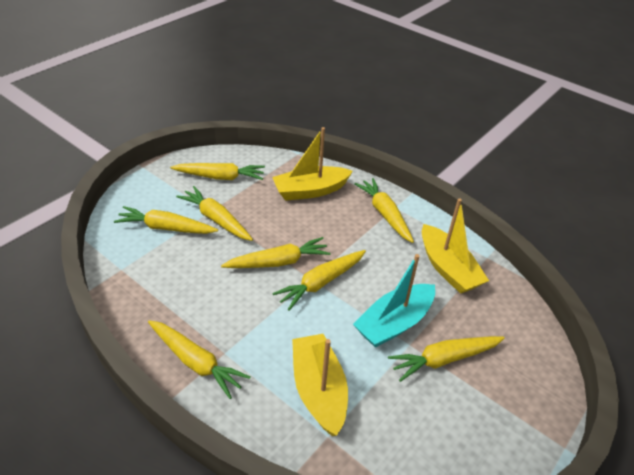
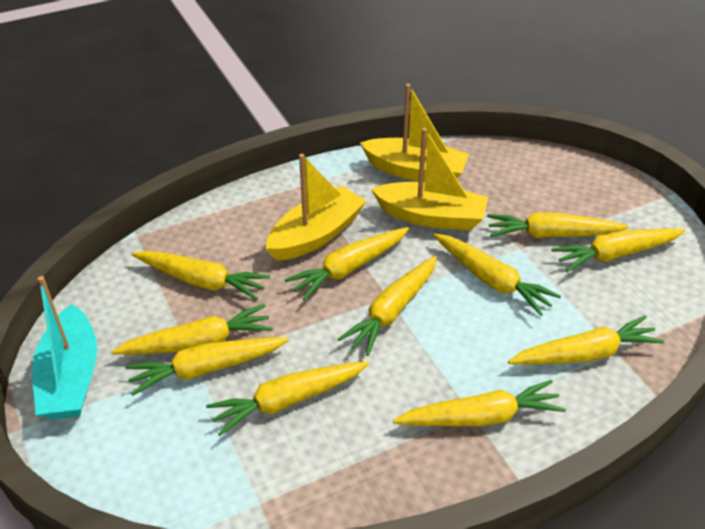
yellow carrot: [114,206,218,234] [148,320,251,399] [170,163,265,180] [176,186,253,241] [221,237,331,268] [272,250,366,311] [354,178,414,243] [388,336,505,382] = 8 -> [111,304,273,355] [125,337,289,396] [132,251,270,300] [206,361,369,436] [284,227,409,300] [338,256,437,356] [393,380,566,426] [433,234,561,316] [487,212,629,238] [508,316,664,365] [552,228,685,272] = 11

